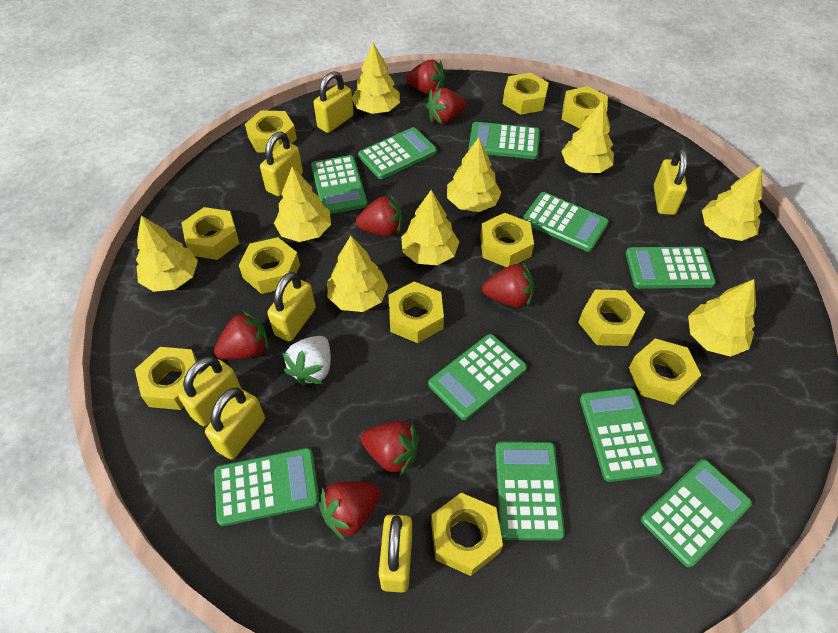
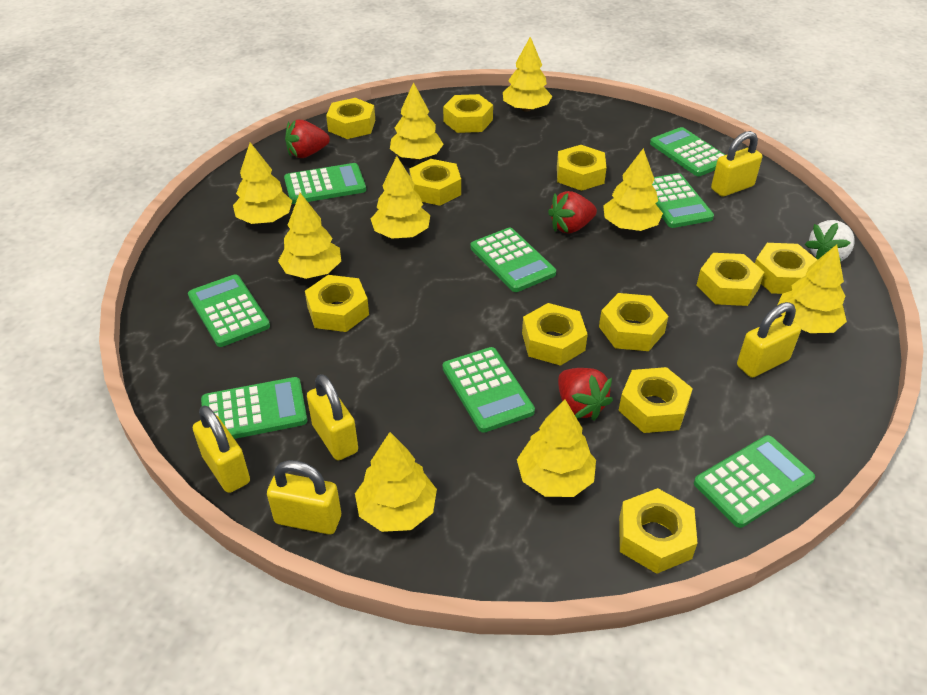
green calculator: [214,448,319,526] [311,155,367,214] [358,127,437,179] [428,334,527,420] [469,122,540,159] [495,441,565,540] [523,192,609,252] [580,388,663,482] [626,247,716,289] [641,459,752,568] = 10 -> [188,274,270,347] [201,377,307,439] [284,163,366,204] [443,347,535,433] [470,228,556,292] [650,127,725,176] [652,173,714,228] [694,435,815,528] = 8
red strawberry: [214,310,269,359] [319,481,381,541] [356,195,402,236] [361,421,420,476] [406,60,445,95] [426,87,466,124] [482,262,534,308] = 7 -> [285,120,330,158] [548,191,597,234] [558,368,613,420] = 3
yellow padlock: [178,357,242,426] [205,388,265,460] [260,132,303,196] [267,272,316,342] [314,71,354,133] [379,515,412,592] [654,149,687,215] = 7 -> [193,406,250,493] [267,460,341,535] [307,374,358,461] [711,131,762,197] [737,302,801,378] = 5

